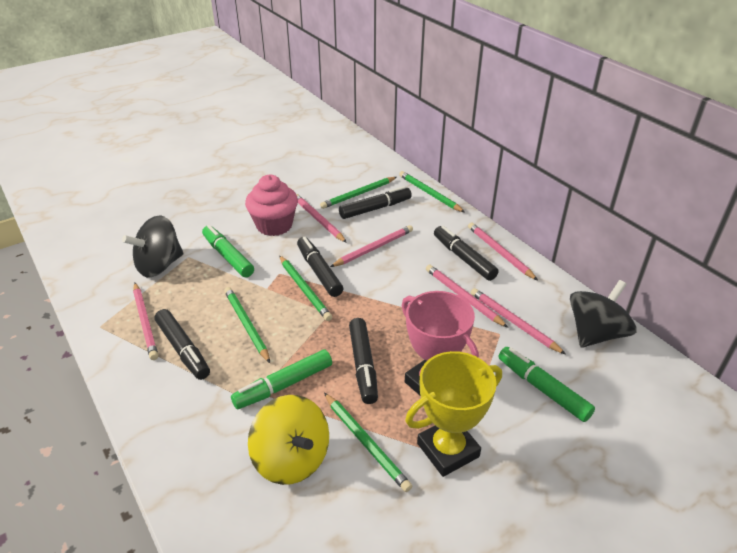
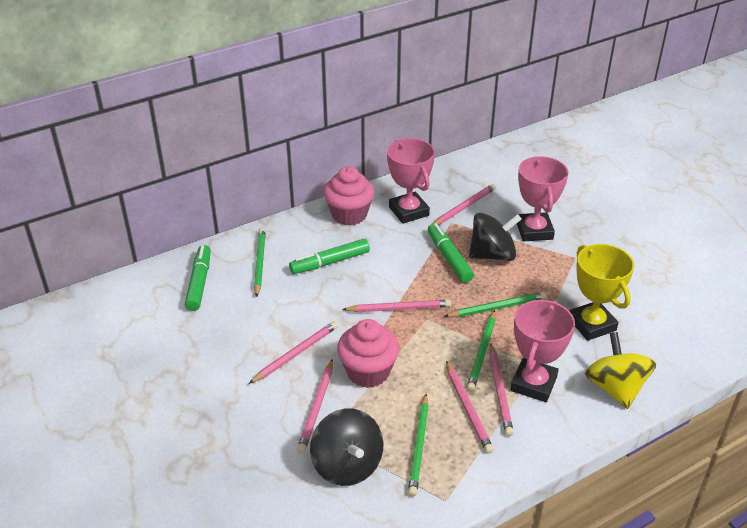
black marker: [155,309,210,380] [297,237,343,297] [339,186,412,219] [349,318,378,404] [434,226,498,281] = 5 -> none = 0
green pencil: [224,287,270,363] [279,255,332,321] [320,177,397,209] [324,393,412,492] [399,171,465,212] = 5 -> [254,228,266,297] [408,394,429,497] [444,292,546,317] [467,310,496,392] = 4
pink cupcake: [245,175,298,236] = 1 -> [324,166,374,226] [337,319,399,388] = 2
pink trophy: [402,291,479,395] = 1 -> [387,138,435,224] [510,300,575,402] [517,156,569,241] = 3

